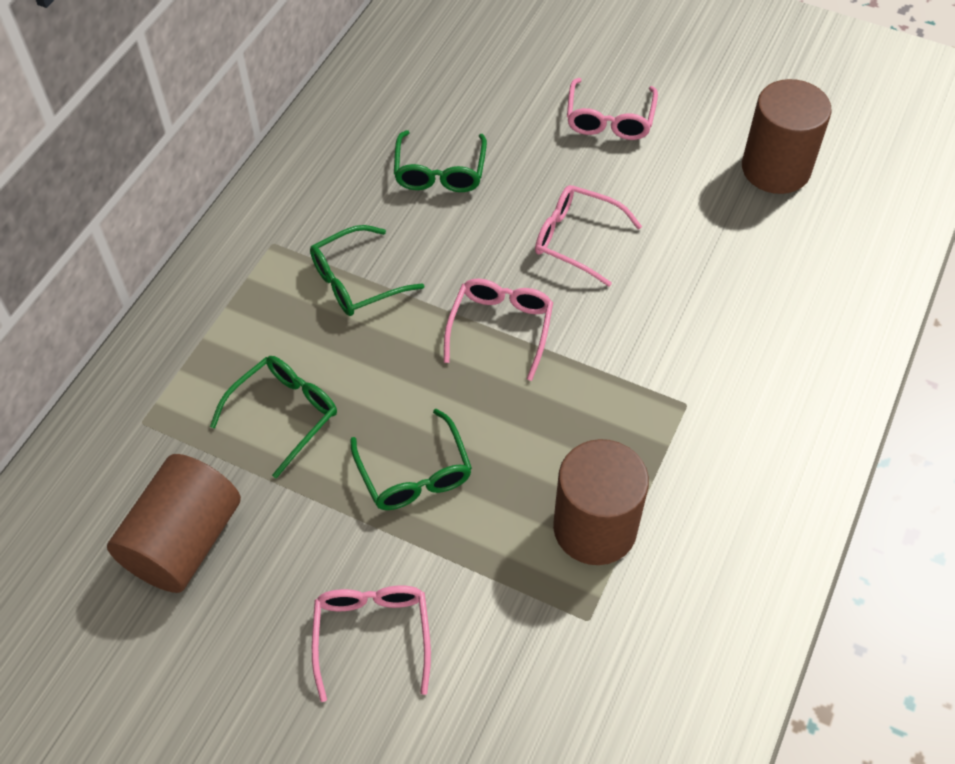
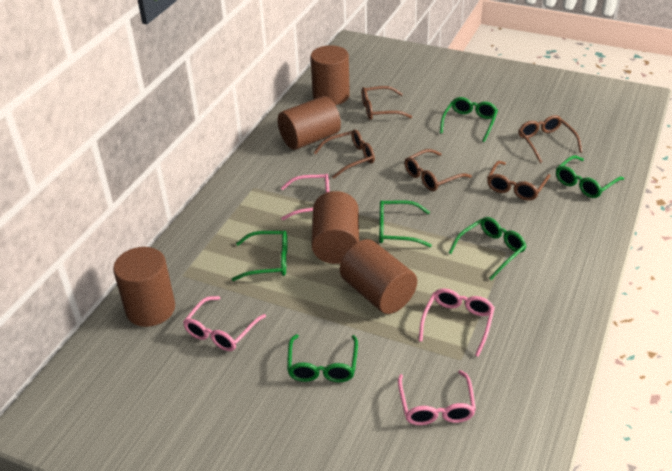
brown cylinder: [107,454,241,593] [553,439,649,565] [742,79,832,194] = 3 -> [113,247,175,327] [278,96,341,150] [311,45,350,105] [312,191,359,264] [340,239,417,314] = 5
brown glasses: none = 0 -> [313,129,375,179] [361,86,412,120] [405,149,472,191] [487,161,550,201] [518,115,582,163] = 5
green glasses: [210,356,337,479] [310,225,424,316] [350,409,472,510] [394,130,487,192] = 4 -> [232,230,287,281] [287,334,358,382] [379,200,432,247] [440,97,498,142] [449,217,526,280] [556,155,624,198] = 6

